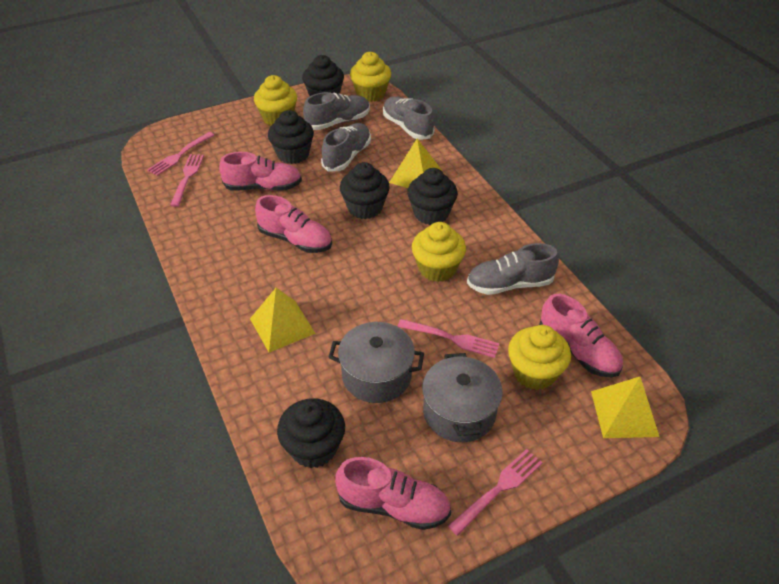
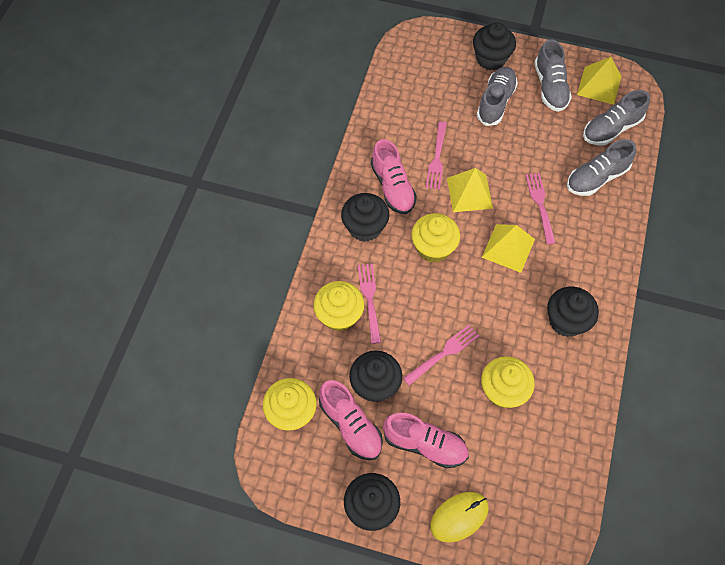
grey pot: [328,322,424,403] [422,353,503,442] = 2 -> none = 0
pink shoe: [219,152,302,191] [255,195,332,253] [335,457,451,530] [539,294,623,377] = 4 -> [319,380,383,460] [371,139,417,214] [383,413,469,468] = 3
yellow mouse: none = 0 -> [430,492,489,542] = 1

